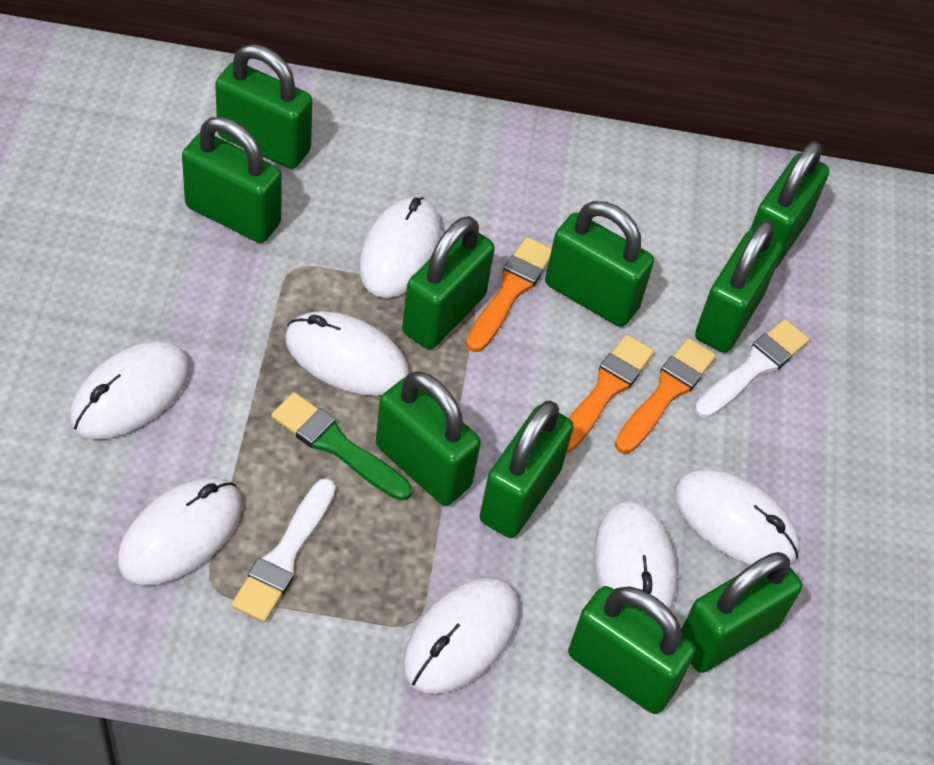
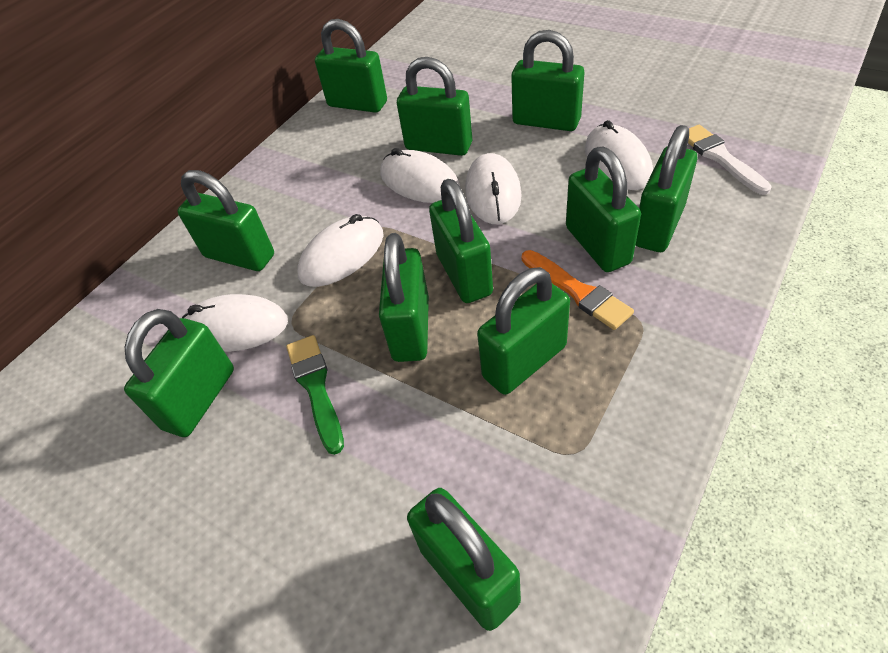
green padlock: [182,117,282,243] [215,44,312,169] [376,371,481,506] [402,216,495,349] [480,400,574,538] [545,201,654,327] [568,586,696,714] [681,552,802,673] [695,220,783,353] [750,141,829,269] = 10 -> [124,309,234,437] [177,170,274,271] [315,19,387,113] [379,233,429,362] [397,57,472,156] [407,488,521,631] [429,179,493,303] [477,267,570,395] [511,30,584,131] [566,147,641,272] [636,125,697,252] = 11
orange brush: [466,237,552,352] [566,334,654,453] [615,338,716,453] = 3 -> [522,250,634,330] = 1
white brush: [231,478,336,622] [694,319,809,419] = 2 -> [688,125,772,195] = 1
white mouse: [70,341,190,439] [117,478,242,585] [285,311,409,396] [359,197,441,298] [403,577,519,694] [594,500,677,611] [674,469,800,565] = 7 -> [182,294,288,352] [297,214,384,287] [380,148,460,203] [465,153,522,224] [585,120,653,190] = 5

